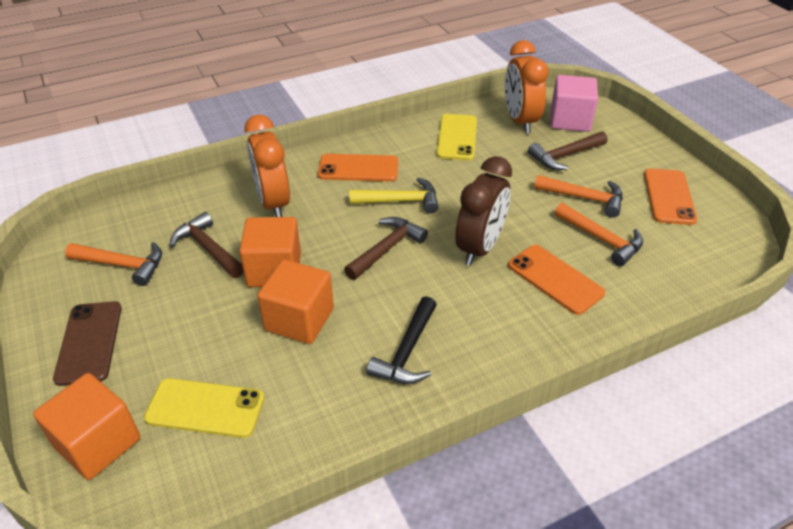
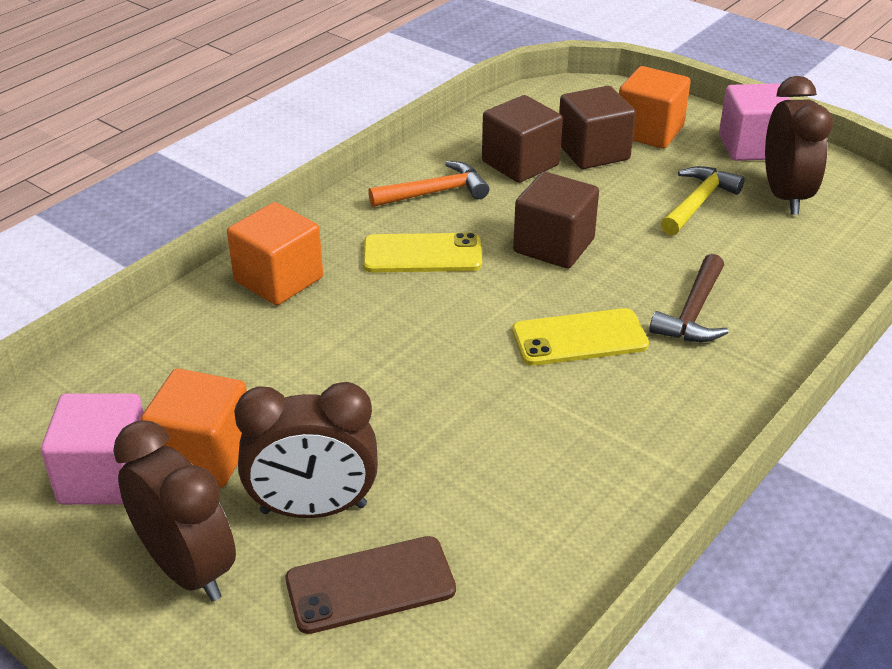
black hammer: [366,296,437,384] = 1 -> none = 0
brown clock: [455,156,512,266] = 1 -> [113,420,236,601] [234,382,378,518] [765,76,833,214] = 3
brown cube: none = 0 -> [482,95,563,183] [513,172,599,269] [559,86,636,169] = 3
brown hammer: [169,212,244,278] [344,217,428,280] [528,131,608,170] = 3 -> [649,254,729,342] = 1
orange clock: [245,115,290,217] [505,40,548,133] = 2 -> none = 0
orange hammer: [65,242,162,286] [534,175,623,218] [555,203,643,266] = 3 -> [368,161,489,207] = 1
orange phone: [318,154,398,182] [508,245,605,315] [644,169,697,225] = 3 -> none = 0
pink cube: [551,75,598,132] = 1 -> [41,393,144,505] [719,83,790,161] = 2

